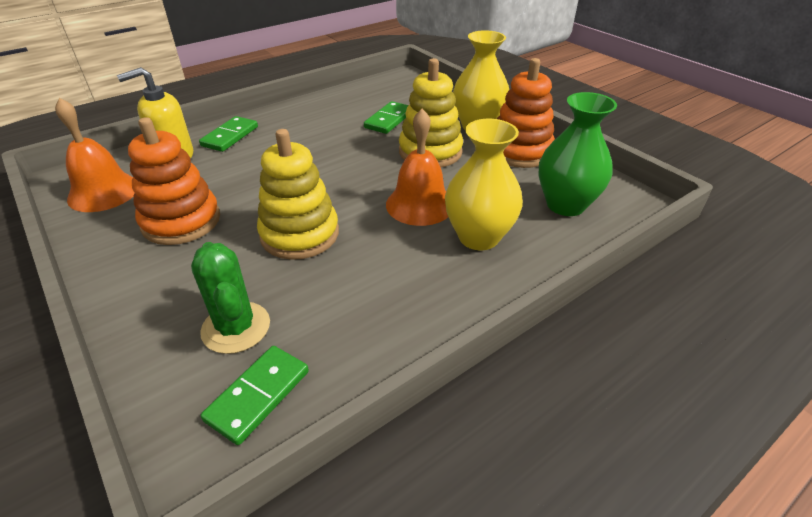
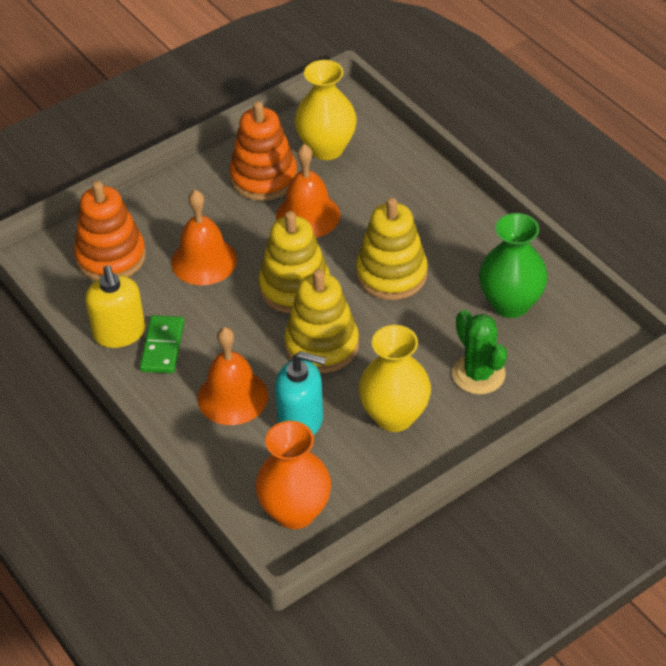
green domino: [199,116,258,152] [201,346,309,445] [364,101,409,134] = 3 -> [140,315,184,373] = 1
orange bell: [55,98,134,212] [386,109,448,226] = 2 -> [171,190,237,285] [197,327,268,425] [276,144,340,238] = 3
orange vase: none = 0 -> [255,421,331,529] = 1
turquoise soap dispenser: none = 0 -> [275,351,326,435] = 1
yellow stacking toy: [257,129,339,260] [399,58,463,167] = 2 -> [258,211,330,313] [284,269,359,373] [356,198,428,300] = 3

